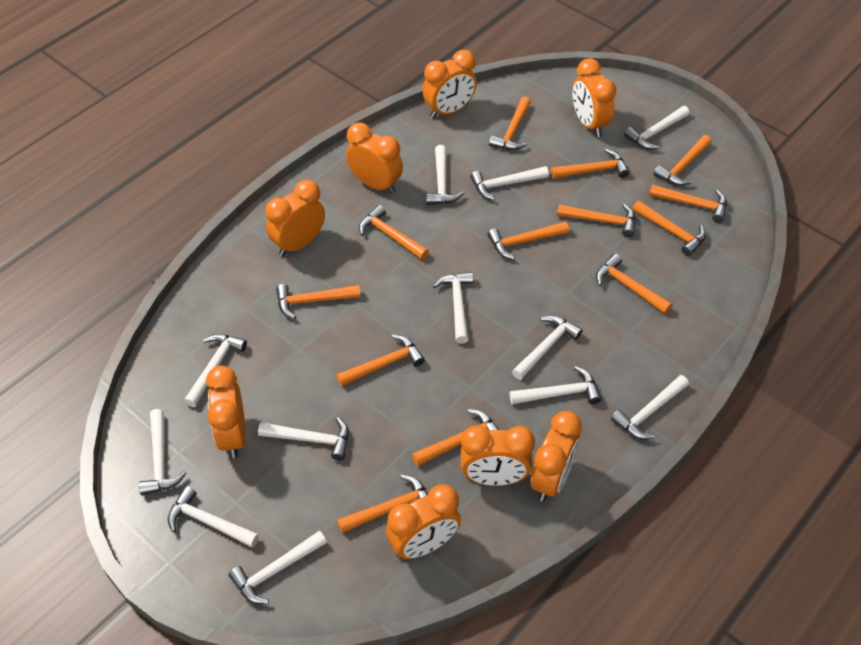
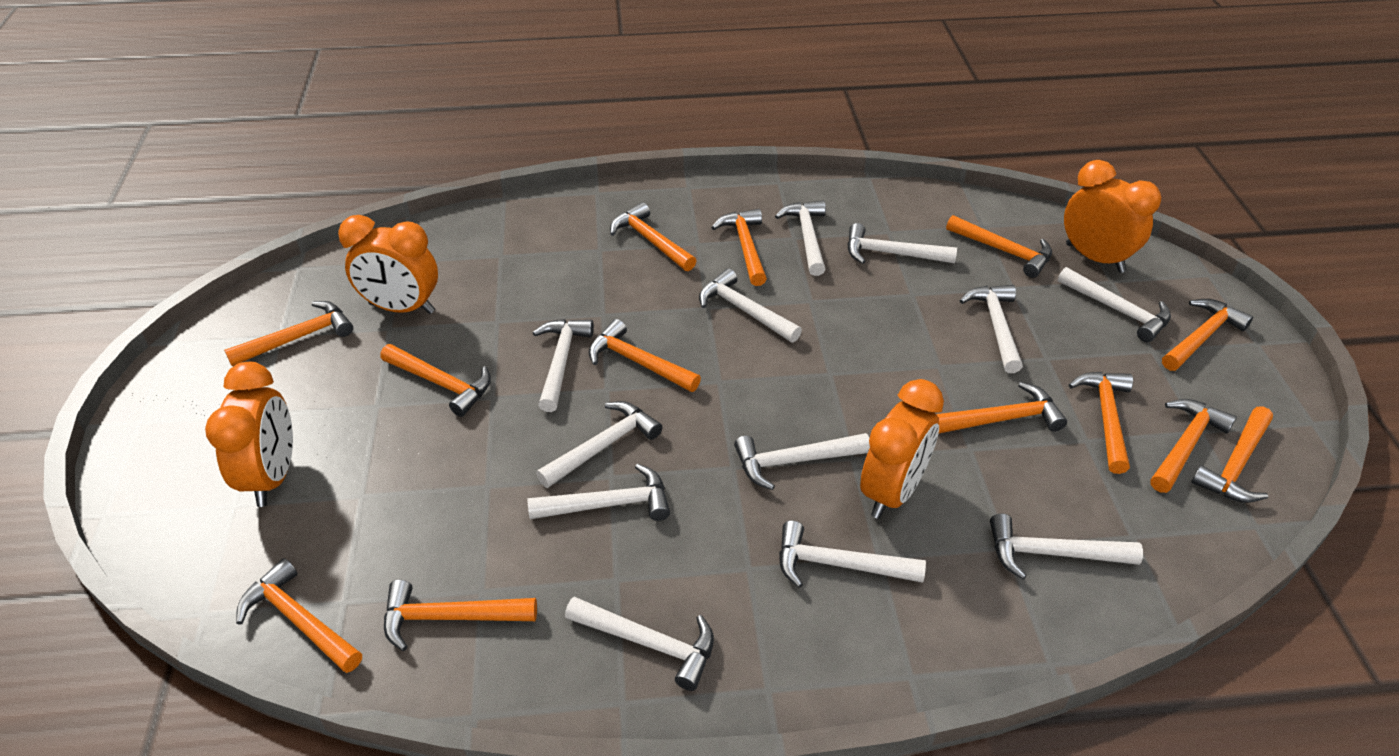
orange clock: [206,365,246,458] [265,180,325,256] [346,123,403,194] [386,484,461,559] [422,50,477,119] [461,425,535,486] [530,411,582,502] [572,58,616,137] = 8 -> [205,362,293,507] [338,215,438,314] [860,379,944,519] [1064,160,1161,273] = 4

